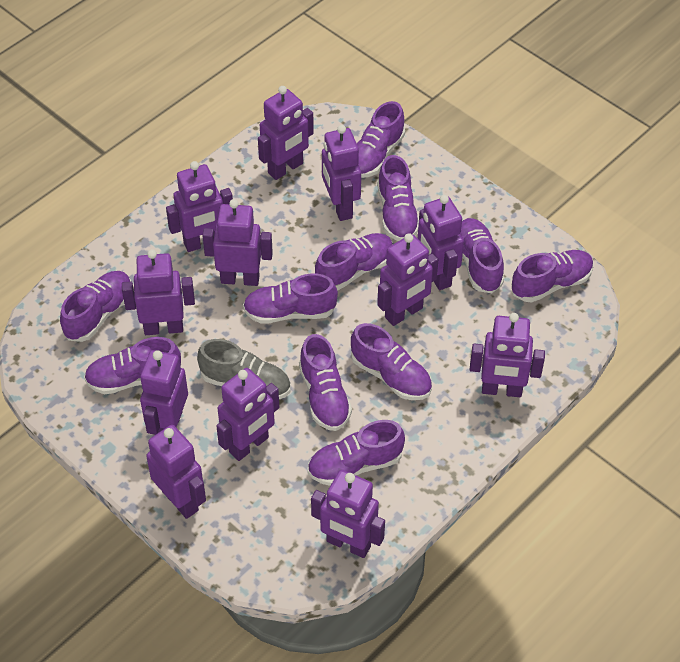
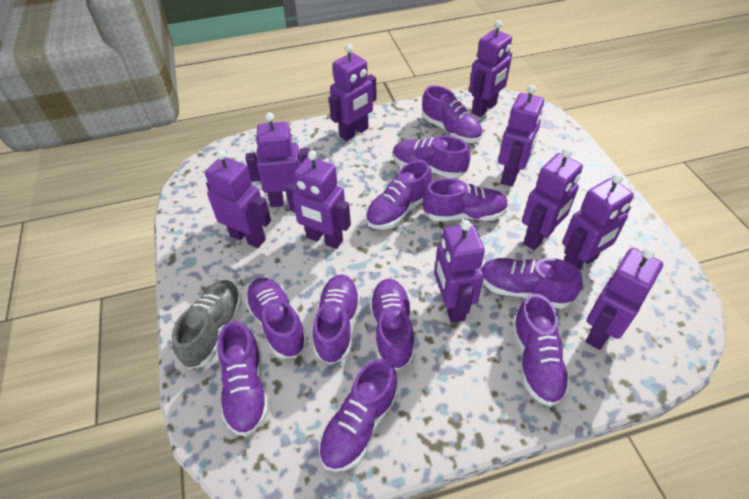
purple robot: [122,249,195,335] [140,350,188,435] [146,425,206,519] [166,161,233,252] [202,199,273,286] [216,368,279,461] [258,86,314,180] [311,470,385,558] [322,125,361,221] [377,233,438,326] [418,195,464,290] [470,313,545,397] = 12 -> [205,150,271,248] [246,113,310,207] [285,151,351,249] [329,44,377,141] [434,220,485,323] [469,20,512,117] [498,85,544,186] [522,148,583,250] [563,173,634,270] [586,248,663,350] = 10

